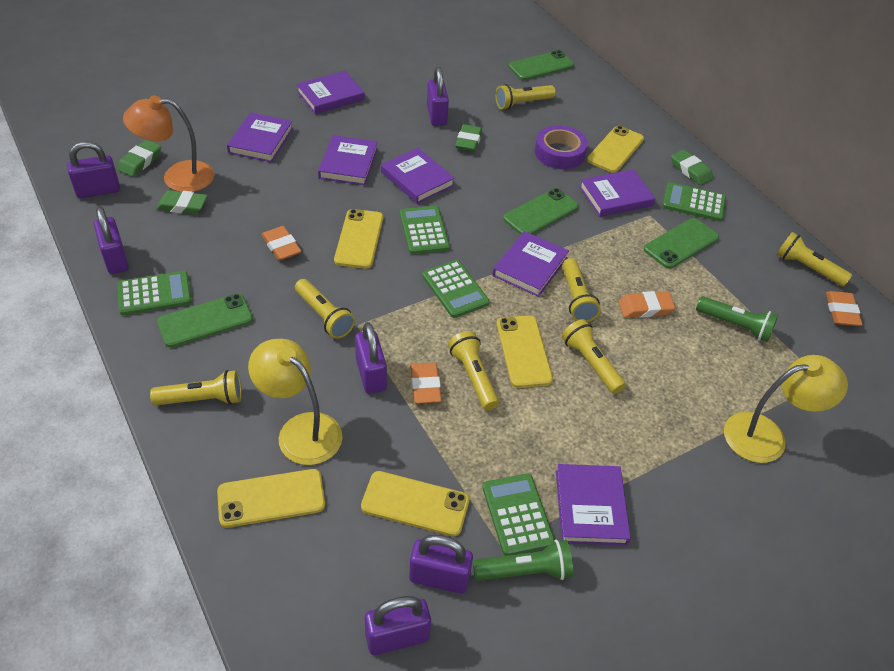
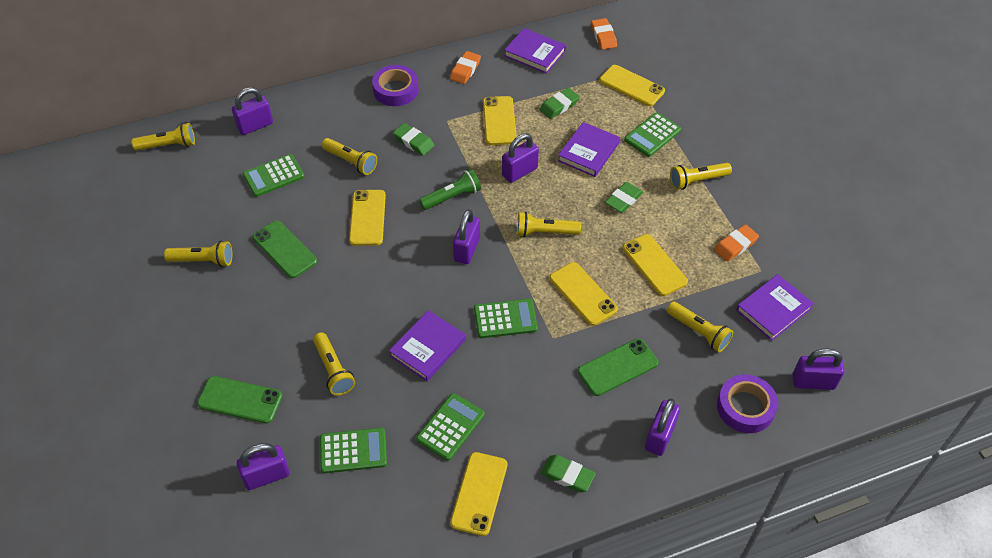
green flashlight: [473,540,573,581] [696,296,778,342] = 2 -> [419,169,481,210] = 1
green phone: [157,294,253,348] [503,188,579,235] [508,50,574,80] [644,218,719,269] = 4 -> [197,376,282,424] [252,220,317,278] [578,338,658,396] = 3
orange eraser: [262,226,301,261] [410,363,442,403] [618,291,675,318] [826,291,863,326] = 4 -> [450,51,481,84] [591,18,617,50] [714,225,759,261] = 3
orange lamp: [123,95,214,192] = 1 -> none = 0
purple book: [227,112,293,162] [296,71,365,114] [318,135,378,185] [381,148,455,204] [493,231,569,297] [556,464,631,546] [579,169,656,217] = 7 -> [389,310,466,381] [504,28,566,74] [558,122,620,177] [736,274,814,341] = 4
purple tape: [535,125,588,169] = 1 -> [372,65,419,106] [717,374,778,433] = 2
yellow lamp: [248,339,343,465] [724,355,848,463] = 2 -> none = 0
yellow phone: [217,469,325,528] [334,209,383,269] [361,471,469,536] [497,315,553,388] [587,126,644,173] = 5 -> [349,190,386,246] [450,452,507,536] [483,96,517,145] [550,262,618,326] [600,65,665,106] [623,234,688,296] = 6

